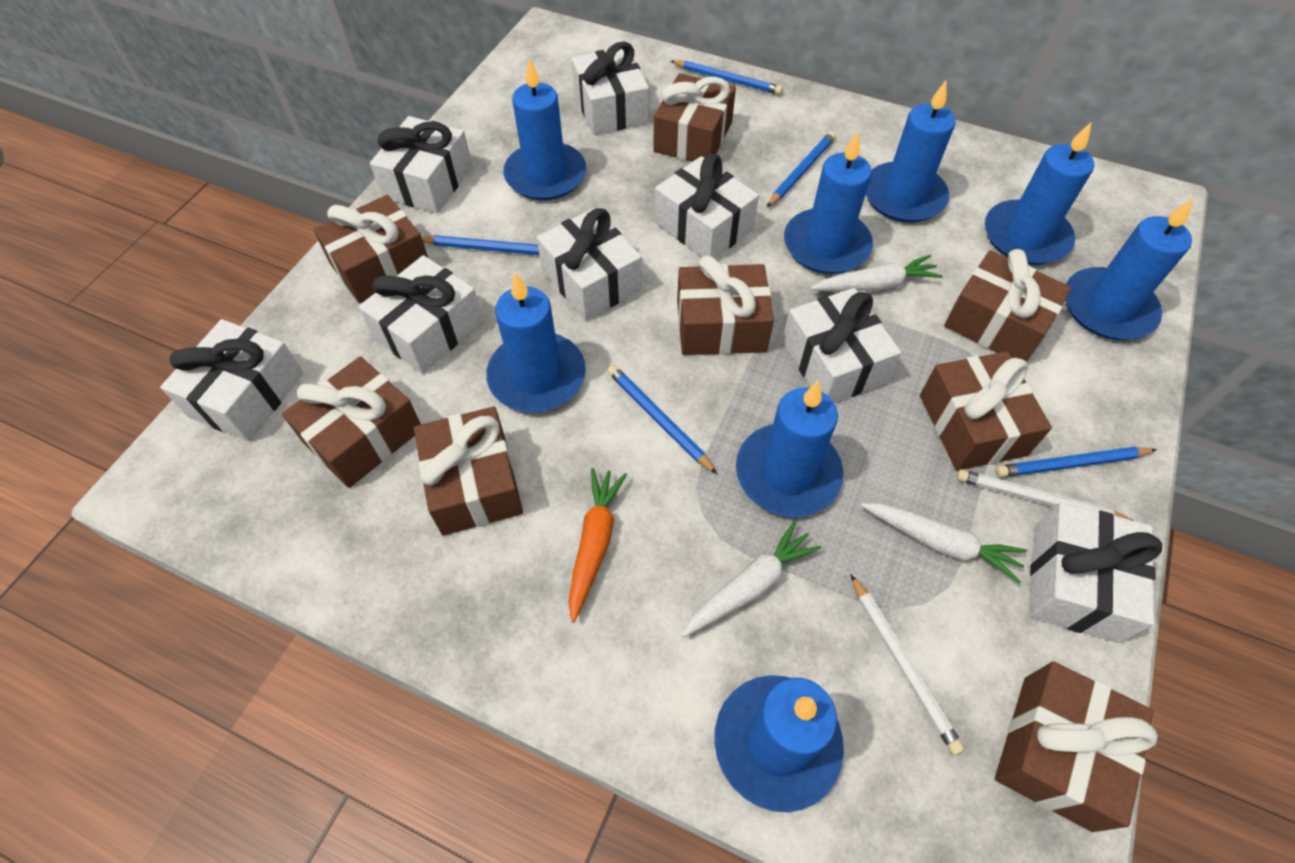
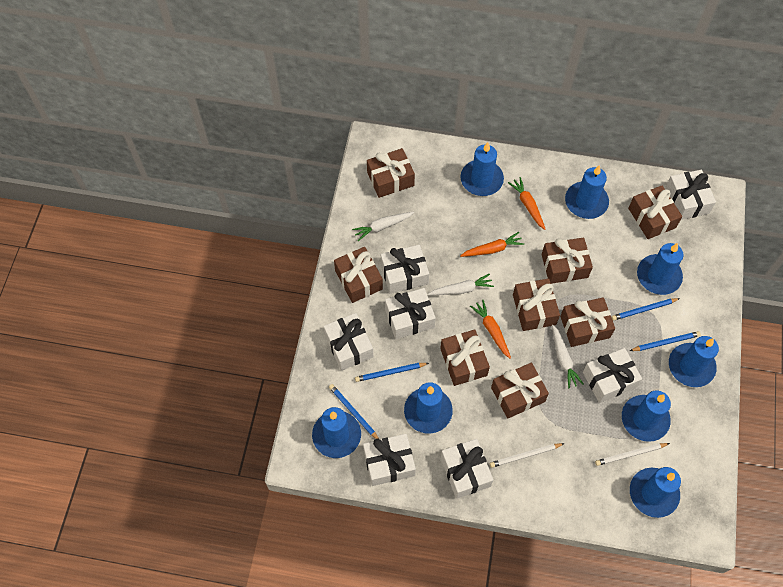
blue pencil: [422,235,539,255] [607,365,717,474] [671,60,783,95] [766,131,836,208] [995,447,1157,478] = 5 -> [329,384,379,439] [355,363,429,382] [611,298,680,321] [630,331,701,351] = 4
orange carrot: [569,468,627,622] = 1 -> [460,232,524,257] [470,300,511,359] [508,177,546,230] = 3
white gift: [160,319,303,442] [359,255,483,374] [370,116,472,213] [537,208,642,320] [571,41,649,135] [655,154,759,259] [782,288,901,403] [1029,502,1162,643] = 8 -> [324,313,373,371] [363,434,416,486] [381,245,429,294] [385,288,436,339] [441,439,493,499] [583,348,642,403] [665,170,716,220] = 7

